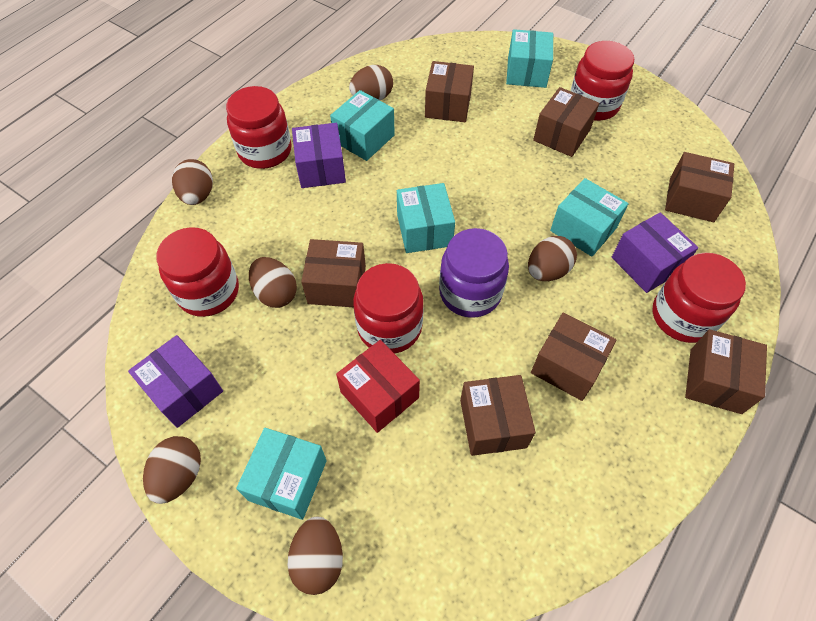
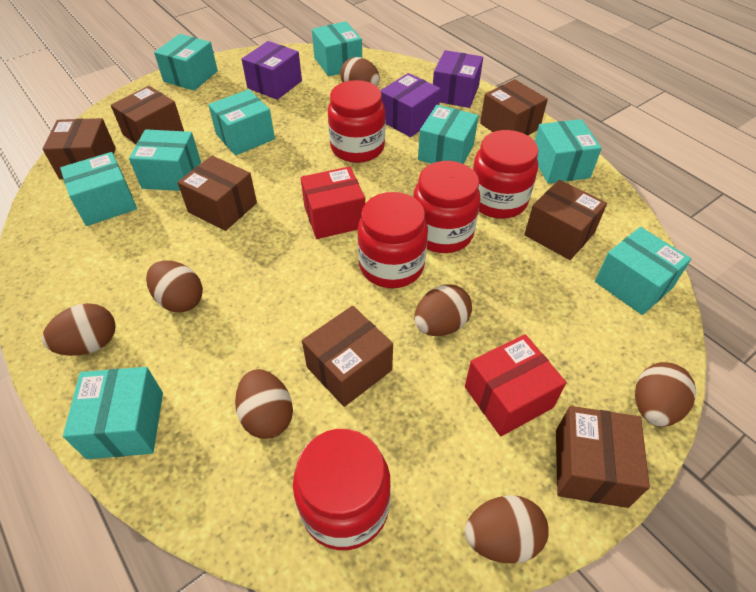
brown egg: [143,436,201,504] [172,159,213,205] [249,257,297,308] [288,516,343,595] [349,65,393,100] [528,236,577,281] = 6 -> [42,303,116,356] [146,260,203,313] [235,369,293,439] [340,57,380,86] [414,284,472,336] [465,495,549,564] [635,362,696,427] = 7
purple jar: [439,228,509,318] = 1 -> none = 0
red box: [336,340,420,433] = 1 -> [300,166,365,239] [465,334,566,437] = 2
turquoise box: [236,428,327,520] [330,90,395,161] [397,183,455,253] [506,29,553,88] [550,178,629,257] = 5 -> [60,152,137,226] [63,367,163,459] [129,129,201,191] [154,34,218,91] [208,89,275,155] [312,21,362,76] [418,105,479,164] [535,119,602,184] [595,227,691,315] = 9

